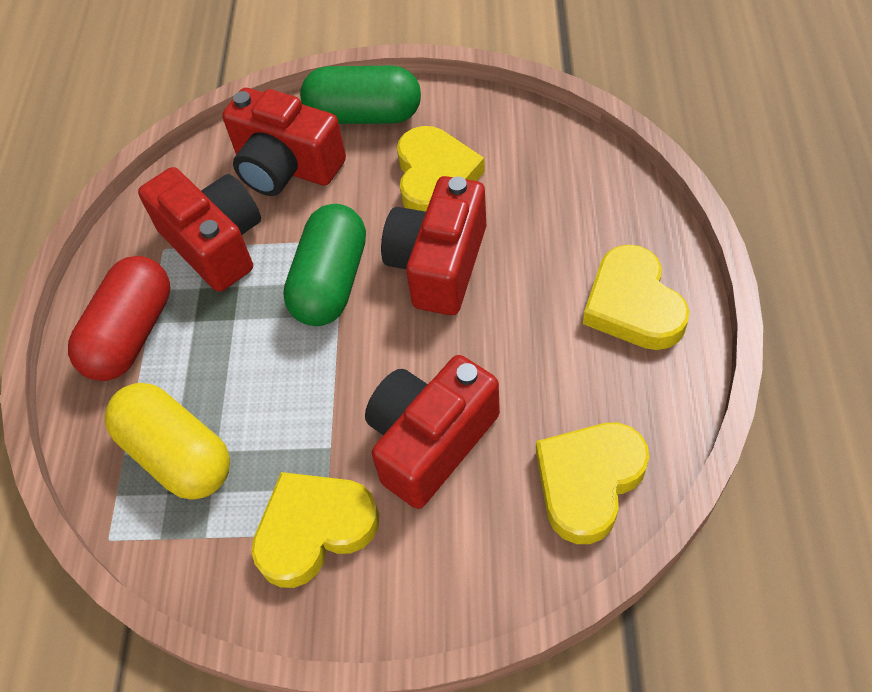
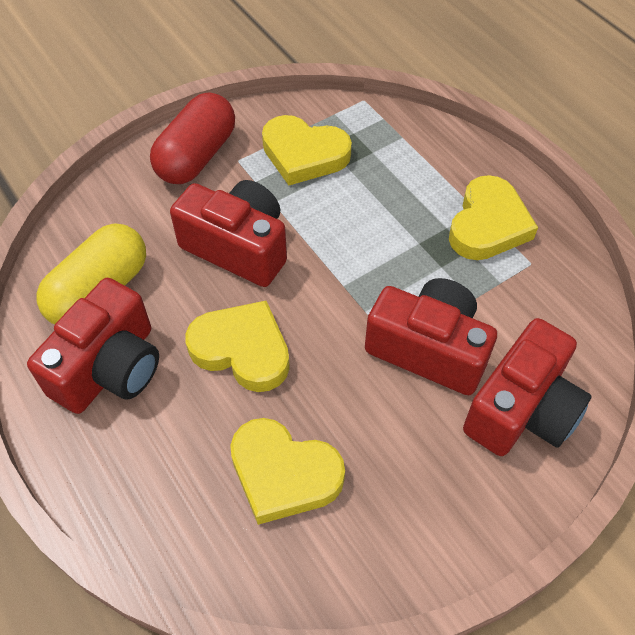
green capsule: [283,204,366,326] [300,65,421,124] = 2 -> none = 0

